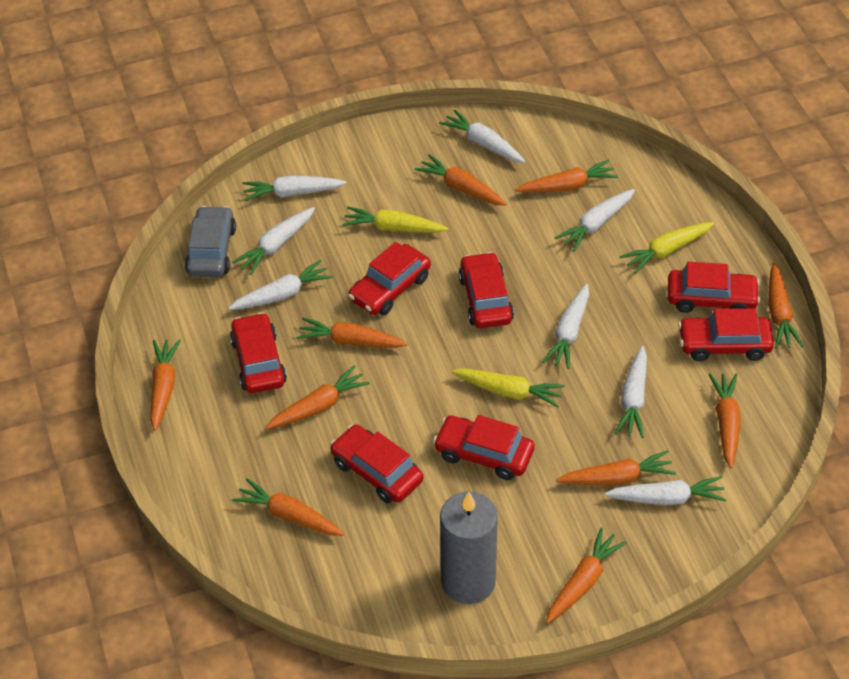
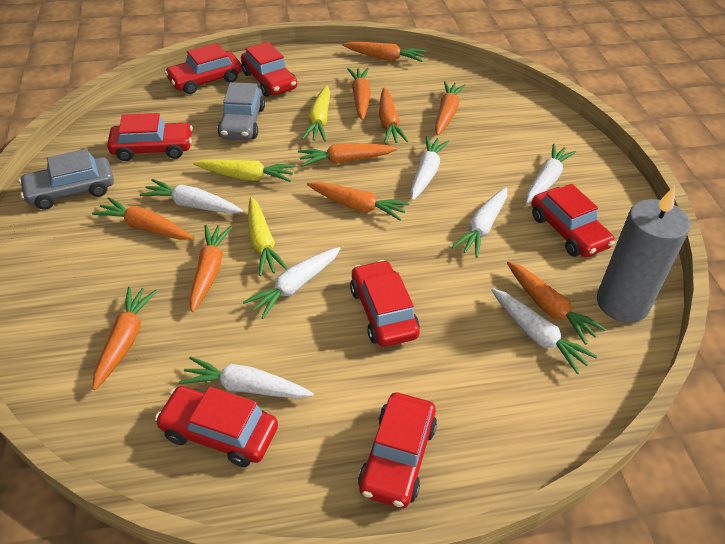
grey car: [185,206,236,277] = 1 -> [19,149,114,210] [217,82,265,140] = 2
white carrot: [228,260,333,310] [232,207,315,275] [242,175,347,201] [439,109,525,163] [542,284,589,369] [554,189,635,252] [604,476,727,505] [615,346,647,438] = 8 -> [139,179,243,214] [179,356,314,399] [243,247,341,319] [410,136,450,201] [452,187,507,258] [491,288,597,374] [526,144,576,204] = 7

